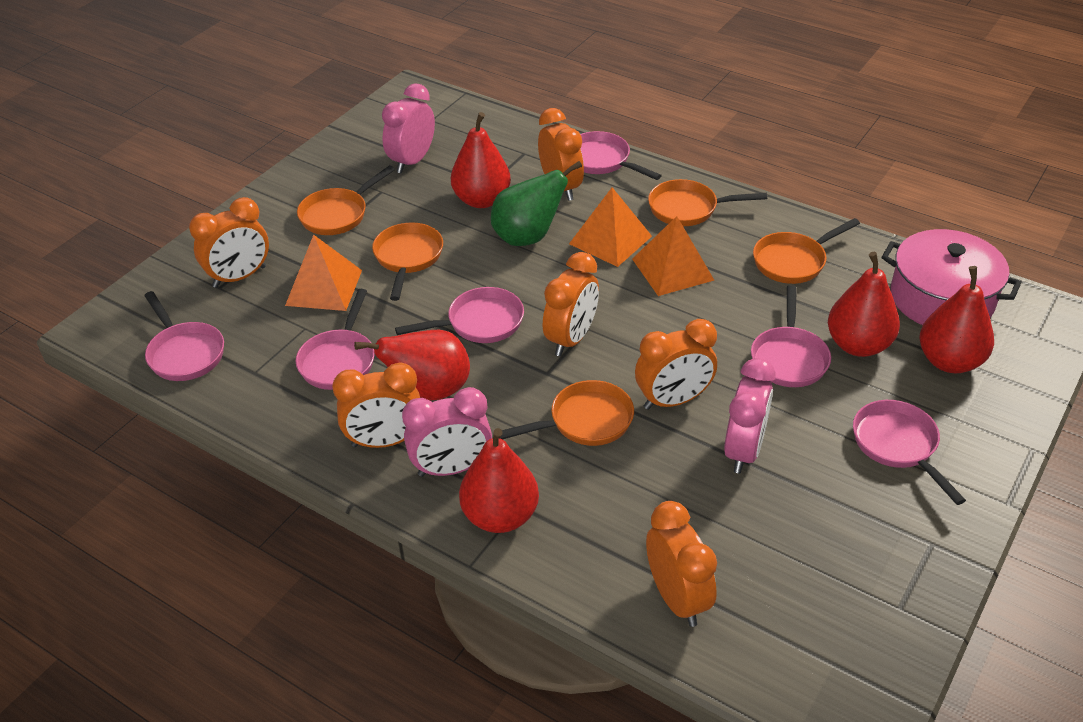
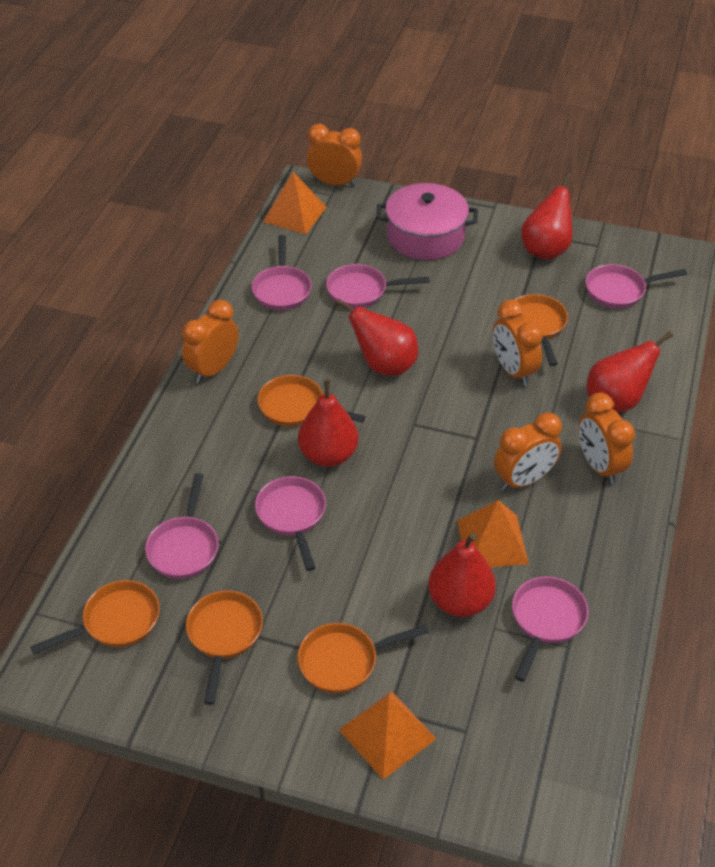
green pear: [491,161,582,246] = 1 -> none = 0
orange clock: [189,197,269,288] [332,362,420,448] [538,108,584,201] [543,252,599,356] [635,319,717,410] [646,501,717,627] = 6 -> [182,300,239,383] [307,124,362,187] [493,300,543,386] [494,412,562,491] [579,393,635,484] = 5
pink clock: [382,84,435,173] [402,387,492,477] [724,358,776,474] = 3 -> none = 0

